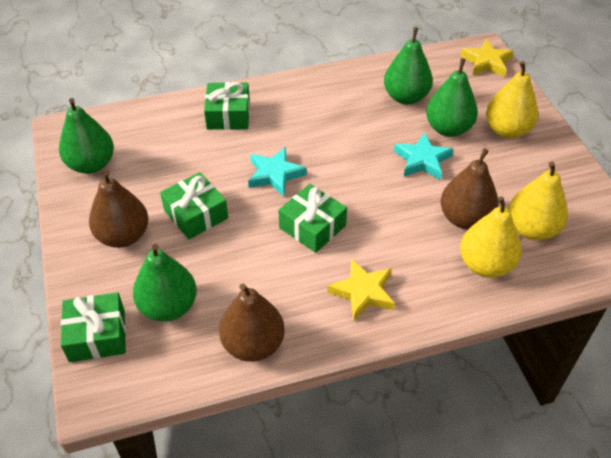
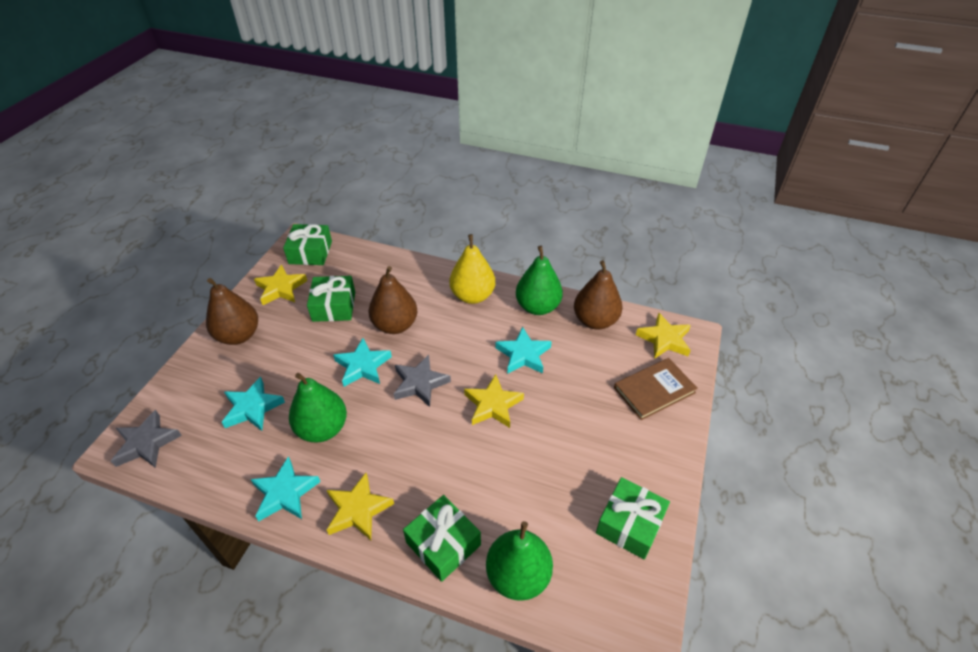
brown book: none = 0 -> [614,358,698,420] = 1
green pear: [59,98,114,174] [133,244,197,322] [384,27,433,105] [426,58,478,137] = 4 -> [289,373,347,442] [486,521,553,601] [516,246,563,315] = 3
grey star: none = 0 -> [111,410,182,468] [394,355,451,407] = 2
turquoise star: [248,147,307,197] [394,132,454,180] = 2 -> [222,377,285,431] [250,456,321,521] [333,338,392,387] [496,327,552,374] = 4
yellow pear: [460,196,522,278] [486,61,538,138] [508,161,568,240] = 3 -> [449,234,495,304] = 1
yellow star: [327,258,395,321] [461,39,514,77] = 2 -> [254,265,307,305] [327,473,394,540] [464,374,524,428] [636,313,691,359] = 4

